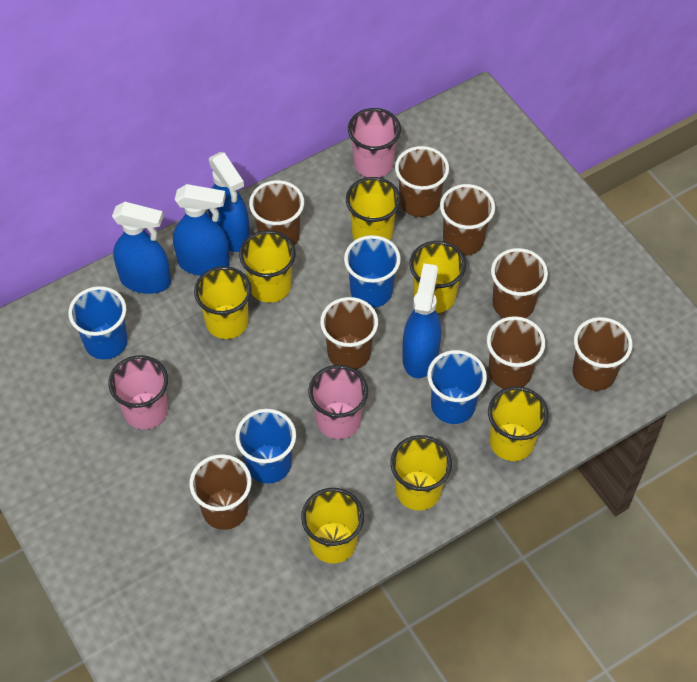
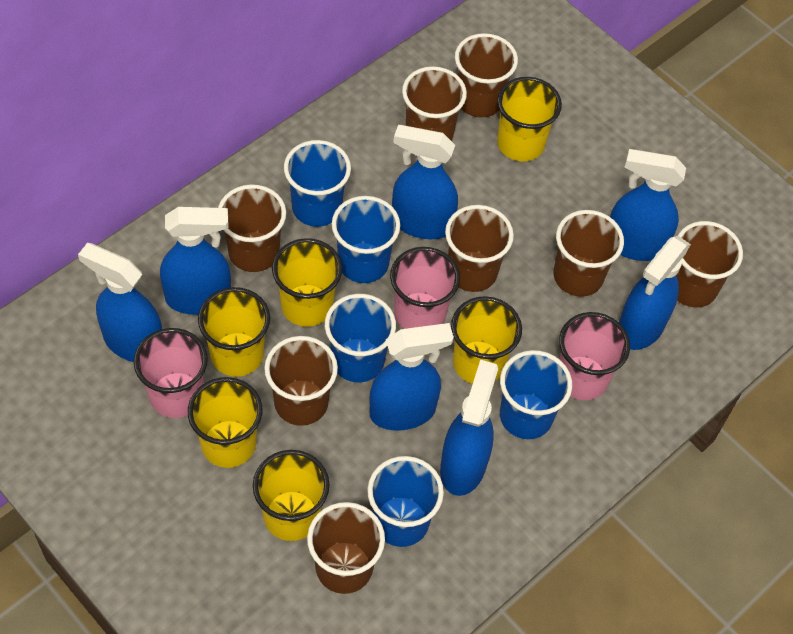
blue cup: [68,286,128,360] [235,409,296,484] [344,235,401,308] [427,350,487,424] = 4 -> [284,140,351,227] [325,294,396,382] [332,196,400,283] [367,456,444,547] [500,350,572,439] = 5
blue spray bottle: [112,202,171,294] [173,184,229,276] [208,152,250,252] [402,263,441,378] = 4 -> [78,243,162,362] [160,207,231,315] [370,323,454,430] [392,125,458,239] [440,359,498,496] [610,149,686,261] [619,236,691,350] = 7
yellow cup: [194,266,252,339] [239,230,296,303] [301,488,364,564] [346,177,401,240] [390,435,452,510] [409,241,466,313] [488,387,548,461] = 7 -> [188,377,263,468] [198,287,270,377] [253,450,330,541] [272,238,342,327] [451,296,522,384] [497,77,562,161] = 6

